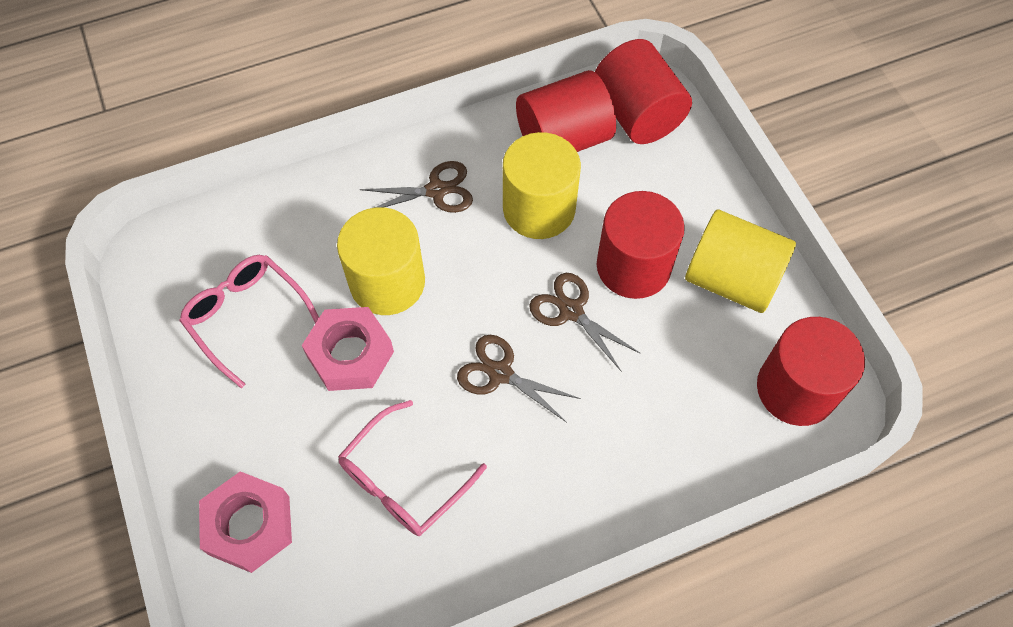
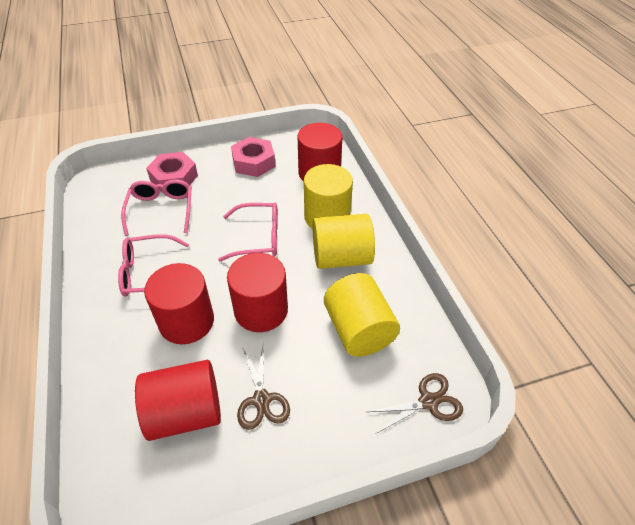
brown scissors: [360,161,473,213] [457,335,581,423] [529,273,641,372] = 3 -> [237,346,290,430] [367,373,463,434] = 2
pink glasses: [179,255,319,388] [338,400,487,536] = 2 -> [118,234,189,297] [121,179,191,236] [218,203,278,262] = 3

